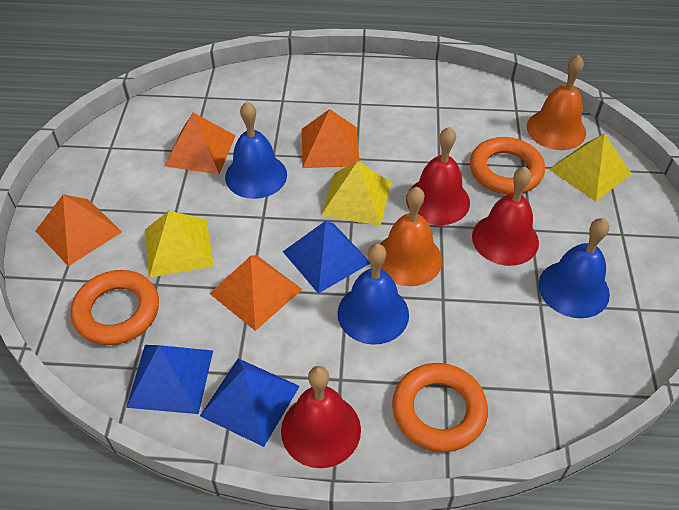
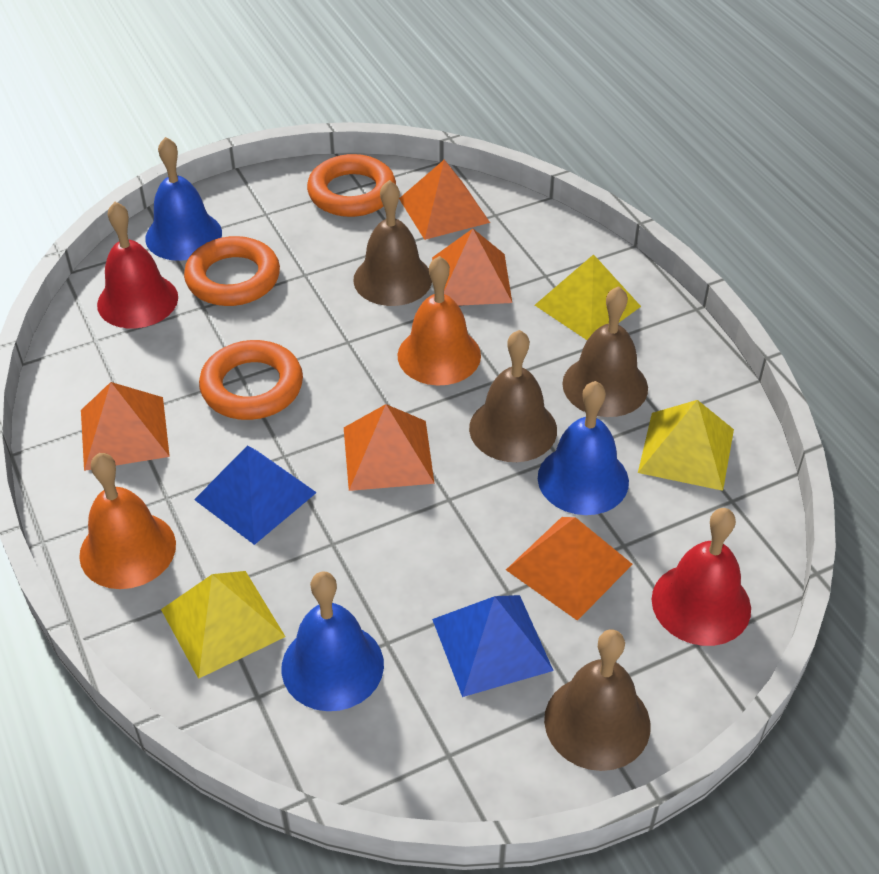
blue pyramid: [126,345,213,414] [200,358,300,447] [283,221,370,294] = 3 -> [194,446,317,545] [432,595,554,697] = 2
brown bell: none = 0 -> [353,180,432,306] [469,330,557,462] [544,630,650,771] [562,286,648,417] = 4
orange pyramid: [36,194,122,266] [164,113,236,174] [209,255,303,331] [302,109,360,168] = 4 -> [81,382,170,471] [344,404,435,491] [399,160,490,240] [432,229,512,306] [506,517,633,621] = 5
red bell: [281,366,361,468] [406,127,470,225] [472,166,539,266] = 3 -> [97,202,178,328] [652,508,751,646] = 2

